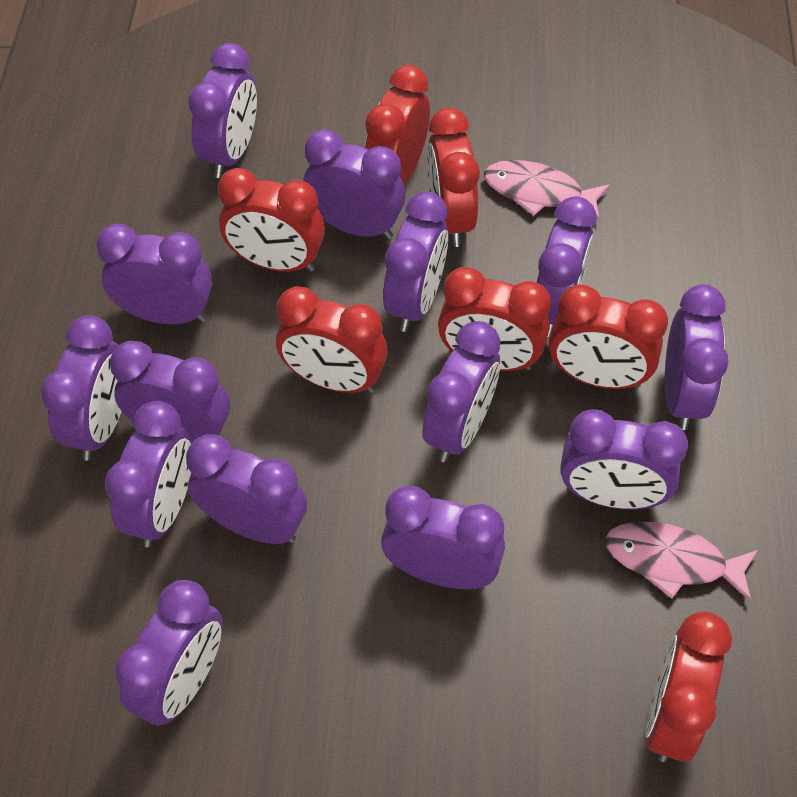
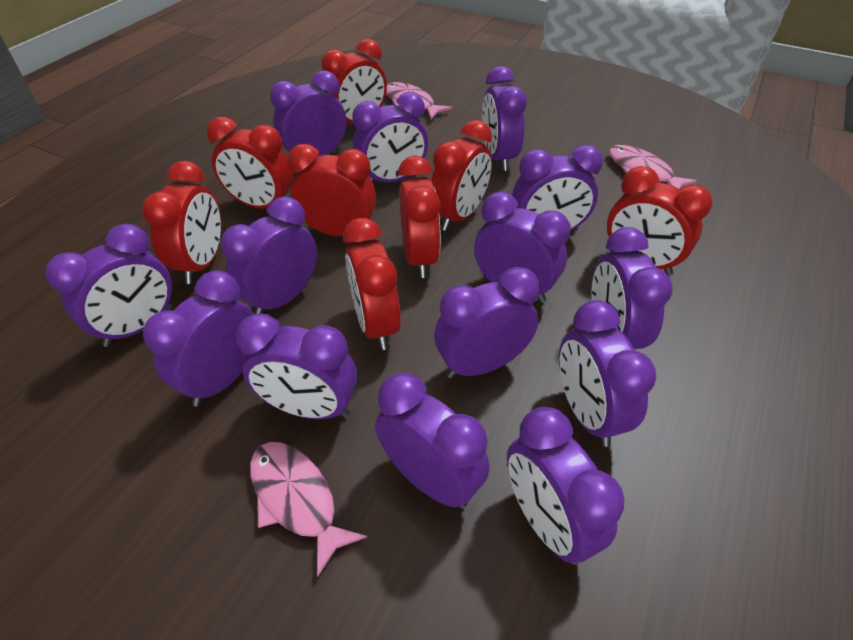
pink fish: [484,160,610,221] [605,522,758,602] = 2 -> [250,442,367,577] [386,82,452,120] [609,145,697,189] = 3
red clock: [217,168,325,272] [276,286,388,393] [365,65,430,184] [427,108,480,247] [438,267,551,371] [549,285,668,389] [646,612,732,762] = 7 -> [142,161,221,284] [207,117,293,209] [288,144,376,236] [322,39,387,124] [343,218,401,350] [398,156,441,278] [431,120,492,231] [607,166,713,276] = 8

